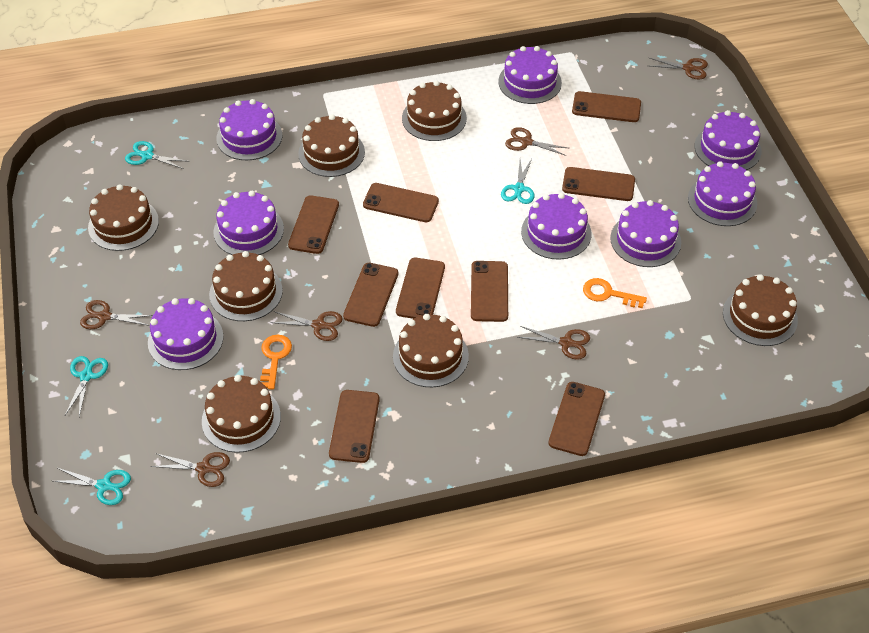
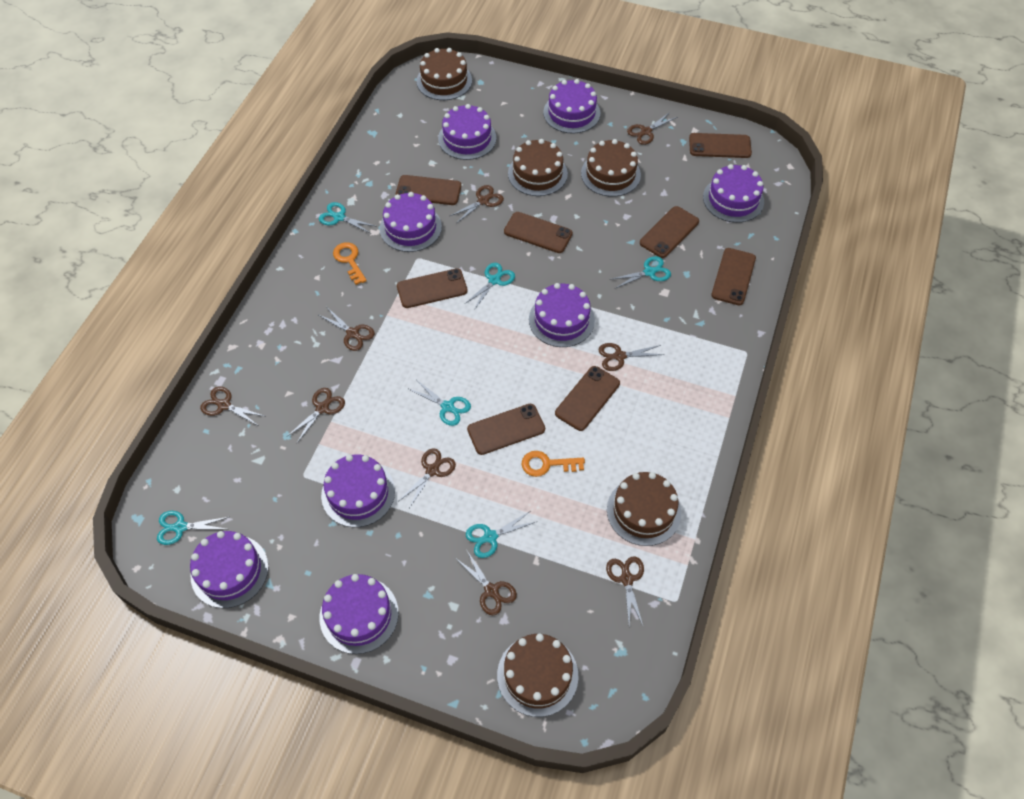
brown cake: [88,184,159,251] [202,375,281,453] [209,251,283,321] [298,114,365,177] [393,314,469,387] [402,81,467,141] [723,274,798,346] = 7 -> [416,48,472,100] [497,634,578,717] [508,139,568,196] [581,139,641,197] [607,472,681,546] = 5
brown phone: [288,195,339,254] [329,390,380,463] [343,263,398,327] [363,183,439,222] [396,258,445,319] [471,261,508,322] [548,382,605,456] [562,167,635,201] [572,91,641,122] = 9 -> [396,175,461,205] [397,268,468,308] [467,404,545,455] [504,212,573,253] [555,366,620,431] [640,206,699,258] [689,133,752,158] [711,248,756,305] = 8
brown scissors: [80,300,153,329] [151,452,230,487] [270,311,343,341] [505,127,568,156] [517,326,590,360] [650,58,708,80] = 6 -> [200,387,264,426] [287,388,345,444] [319,308,375,351] [399,448,456,508] [450,185,504,223] [457,551,517,615] [598,343,664,371] [606,556,644,625] [627,112,677,145] = 9
turquoise scissors: [53,468,131,505] [65,356,108,417] [125,141,189,169] [501,159,535,204] = 4 -> [157,511,229,545] [319,202,377,234] [409,381,471,426] [465,263,515,310] [466,511,535,558] [610,256,671,288] = 6

